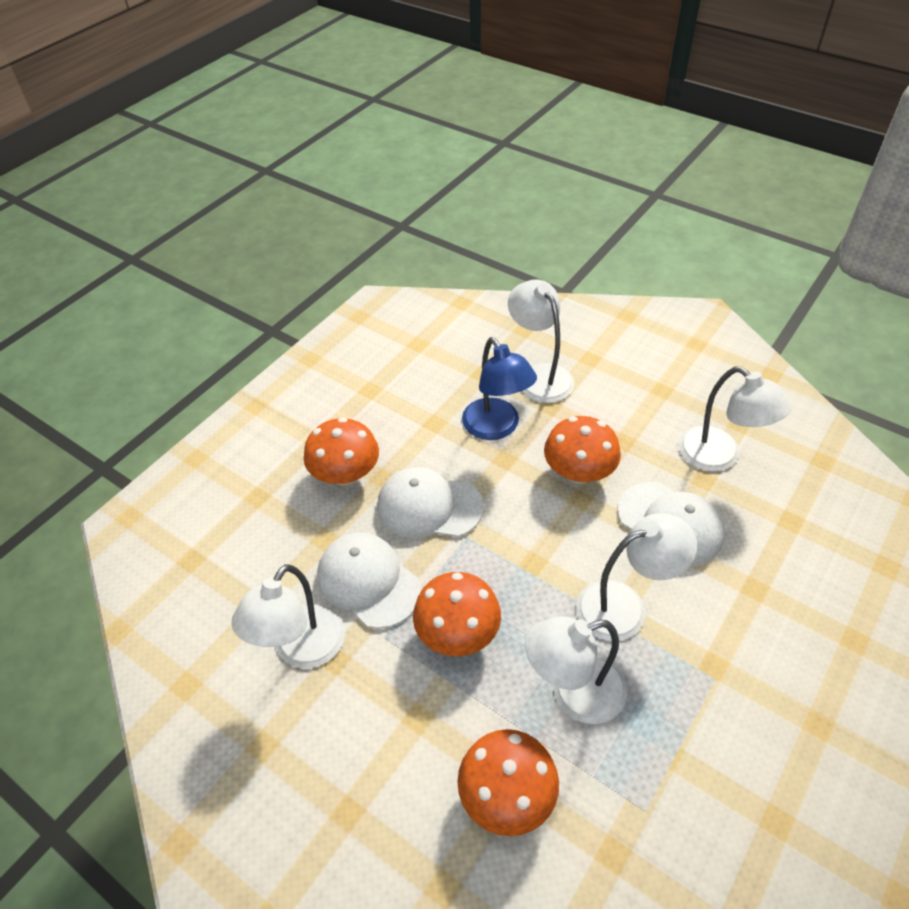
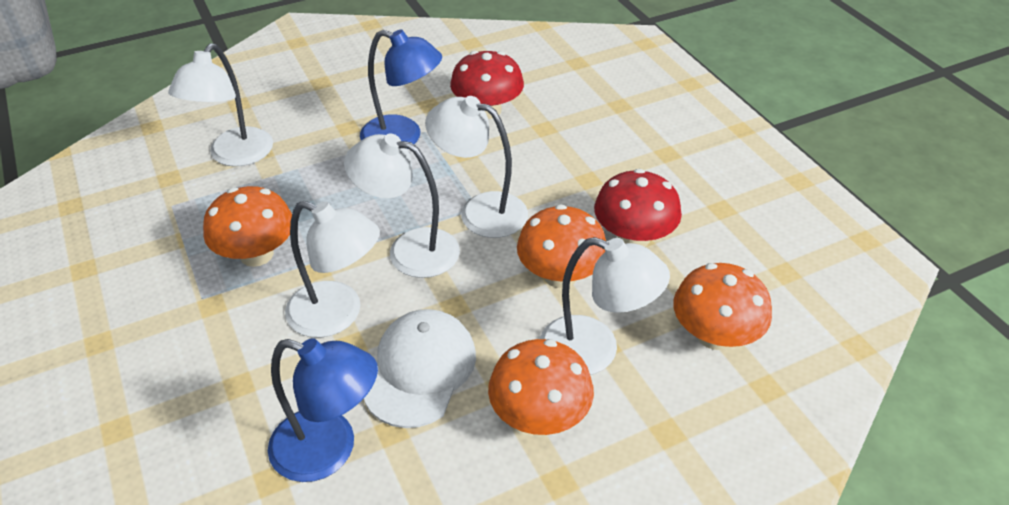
blue lamp: [462,337,537,440] = 1 -> [268,338,378,482] [360,29,442,144] = 2
red mushroom: none = 0 -> [450,51,524,119] [594,169,682,247] = 2
white cap: [317,532,422,629] [377,467,484,538] [618,482,725,566] = 3 -> [364,309,476,428] = 1

